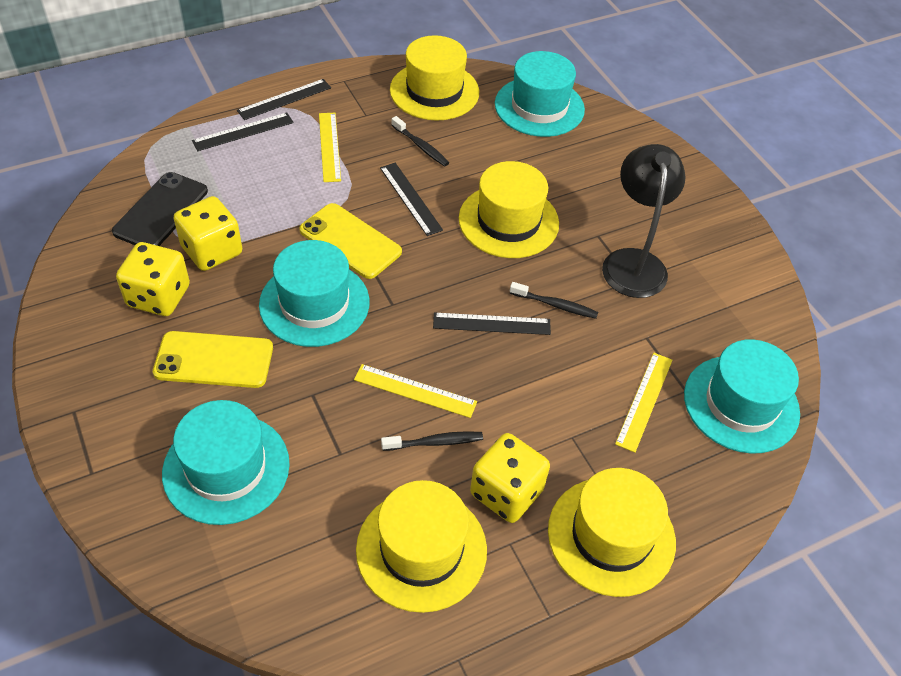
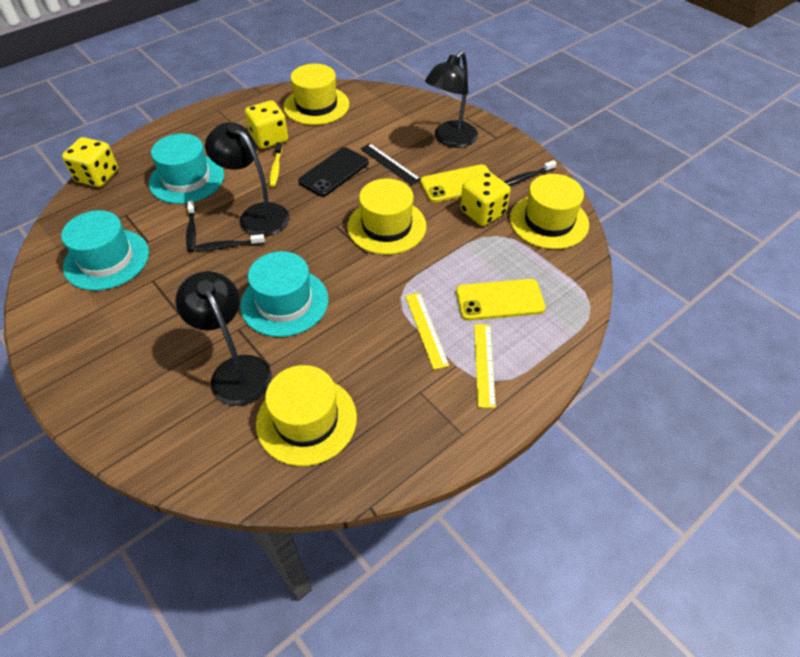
black lamp: [602,144,686,298] = 1 -> [175,271,272,406] [205,122,289,237] [425,51,478,148] = 3
black ruler: [192,112,294,151] [237,79,331,120] [380,163,443,236] [433,312,551,335] = 4 -> [360,143,421,185] = 1
turquoise hat: [162,400,290,525] [259,240,370,347] [495,51,585,137] [684,339,800,454] = 4 -> [61,210,149,291] [149,134,224,204] [240,251,328,337] = 3
yellow ruler: [319,113,341,182] [354,364,477,418] [615,353,672,453] = 3 -> [405,293,449,370] [474,324,496,408] = 2
yellow toothbrush: none = 0 -> [269,142,282,187] = 1

